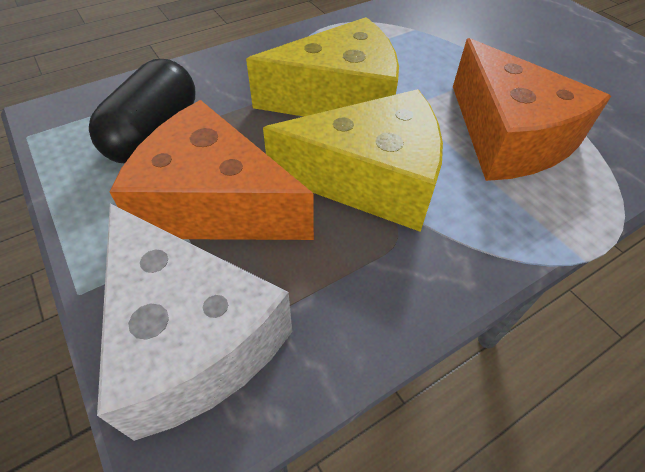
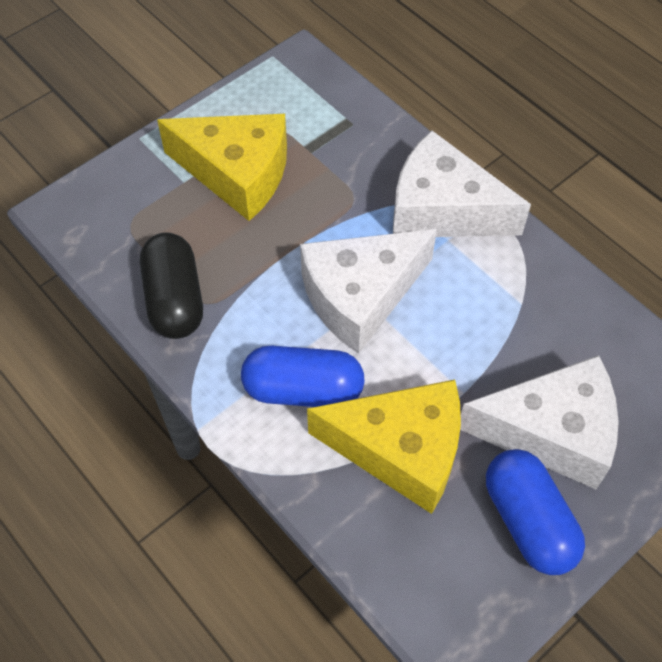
blue capsule: none = 0 -> [241,346,365,407] [486,449,585,575] = 2
orange cheese: [109,100,314,240] [453,38,611,181] = 2 -> none = 0
white cheese: [97,204,292,441] = 1 -> [300,229,437,354] [393,131,531,237] [460,355,619,489] = 3

